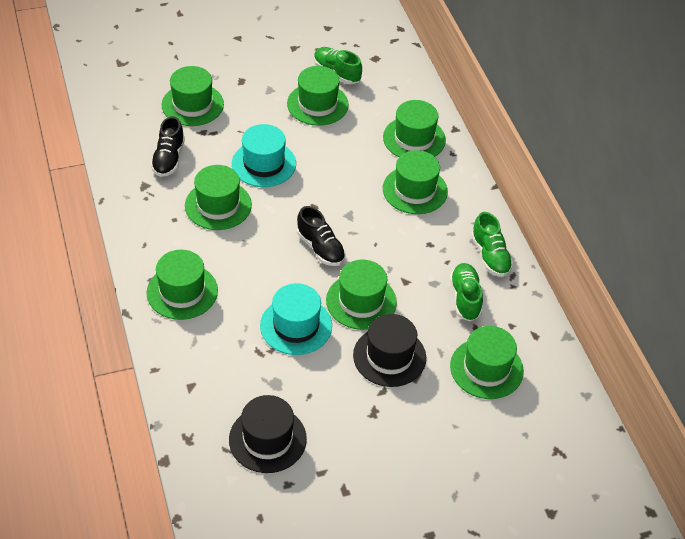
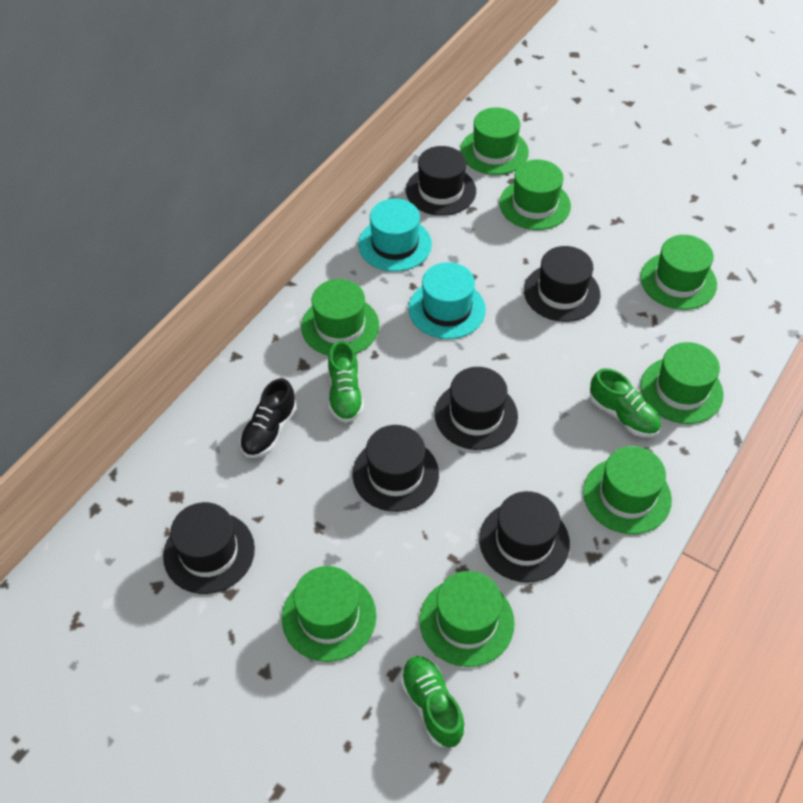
black hat: [229,395,307,473] [353,314,426,387] = 2 -> [163,502,255,594] [352,425,439,512] [406,146,476,216] [435,367,518,450] [479,491,570,582] [524,246,600,322] = 6
black shoe: [151,116,185,177] [297,206,346,266] = 2 -> [240,378,297,458] = 1

